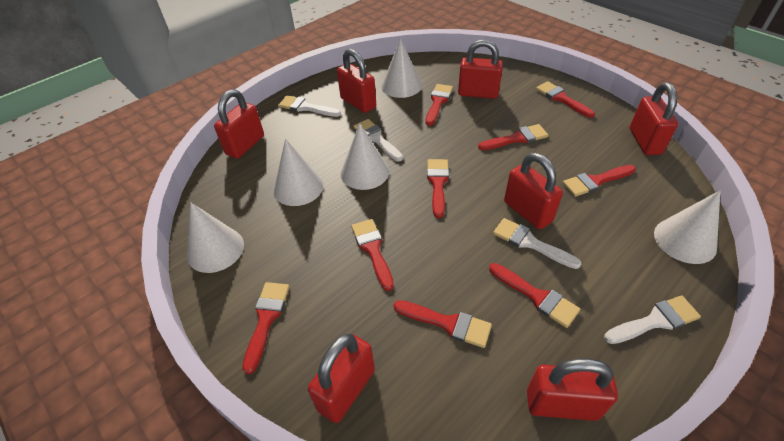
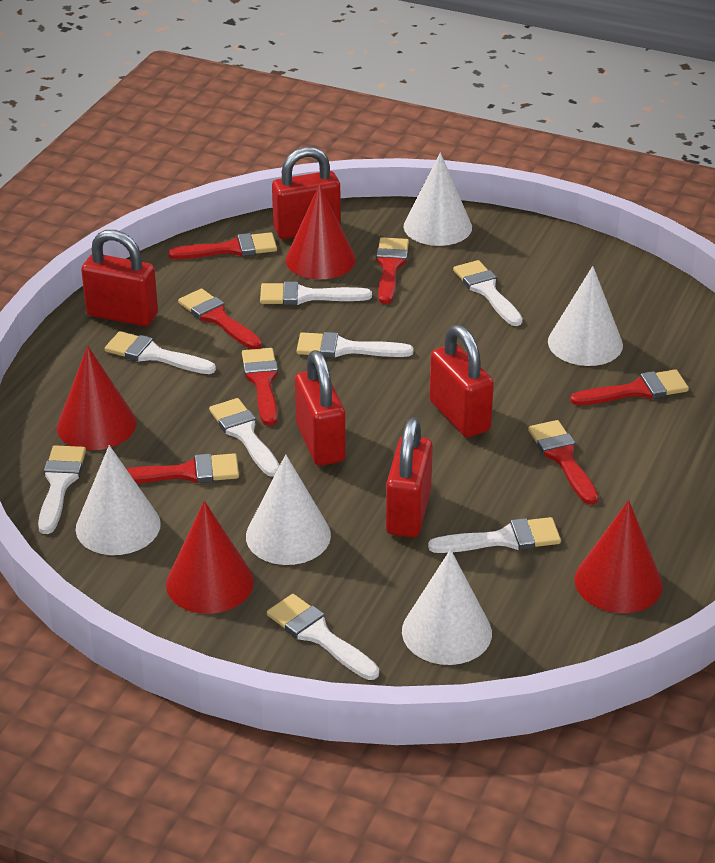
red brush: [242,282,290,374] [351,219,394,291] [394,300,492,348] [426,84,453,126] [427,159,449,218] [478,124,548,150] [489,263,580,328] [536,81,595,118] [563,165,636,197] = 9 -> [126,453,239,483] [168,232,277,259] [178,288,262,349] [242,348,278,426] [376,237,409,304] [528,420,598,505] [570,369,689,405] = 7
red cone: none = 0 -> [57,346,136,450] [166,501,254,614] [286,184,356,279] [575,500,663,613] = 4
red padlock: [214,89,264,159] [308,333,375,423] [337,49,376,113] [458,39,503,99] [504,153,563,229] [527,358,618,421] [630,83,678,155] = 7 -> [81,230,158,326] [272,147,341,239] [295,350,345,466] [386,417,433,538] [429,325,494,437] = 5
white brush: [278,96,341,117] [353,119,403,162] [493,218,582,269] [604,295,701,344] = 4 -> [38,445,86,534] [105,331,216,374] [209,398,280,477] [260,282,372,305] [267,594,379,680] [297,332,413,358] [428,517,561,553] [453,260,523,326] = 8

